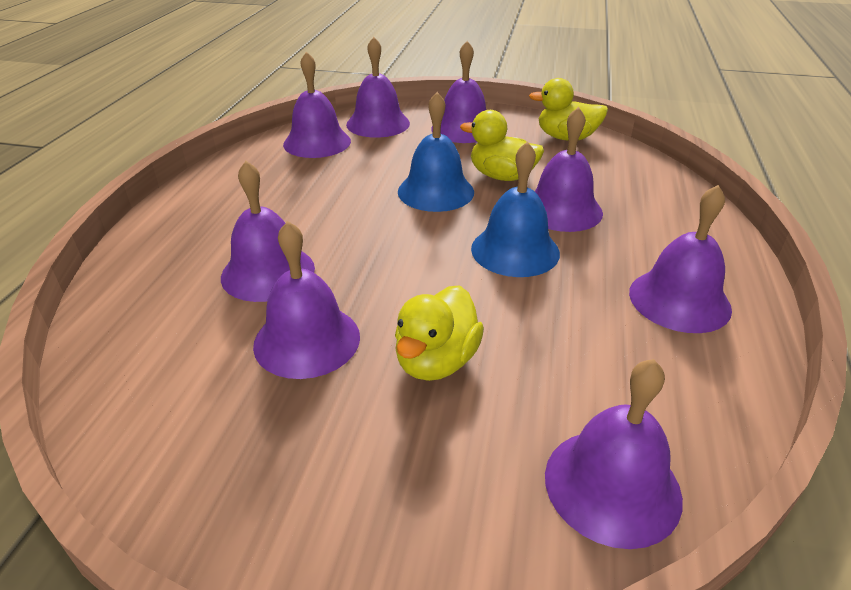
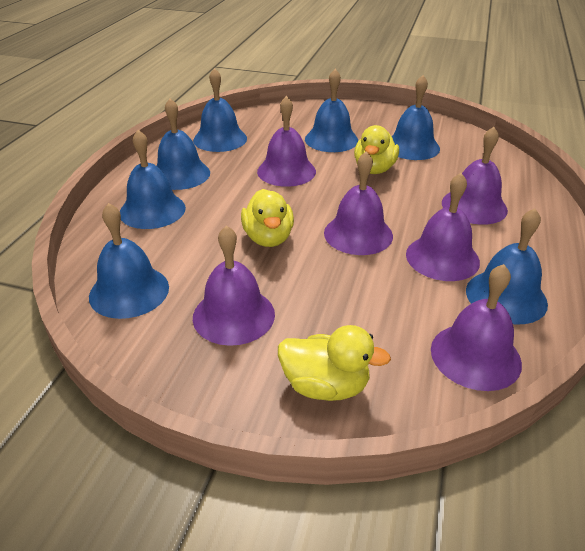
blue bell: [398,92,474,212] [471,141,560,277] = 2 -> [89,203,169,319] [120,130,186,229] [156,99,210,190] [193,68,247,152] [305,69,358,152] [392,75,440,160] [466,209,548,324] = 7
purple bell: [221,161,315,302] [253,221,360,379] [283,51,351,158] [346,37,410,138] [431,41,486,143] [535,107,603,232] [545,359,683,549] [629,185,732,333] = 8 -> [193,225,275,346] [257,96,316,187] [324,151,393,255] [406,173,480,281] [431,264,522,391] [442,127,508,225] = 6

